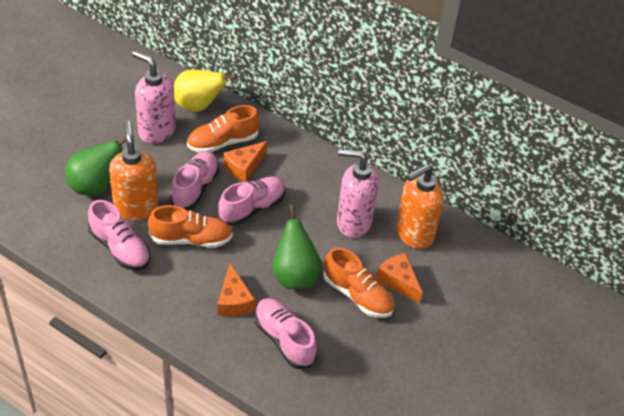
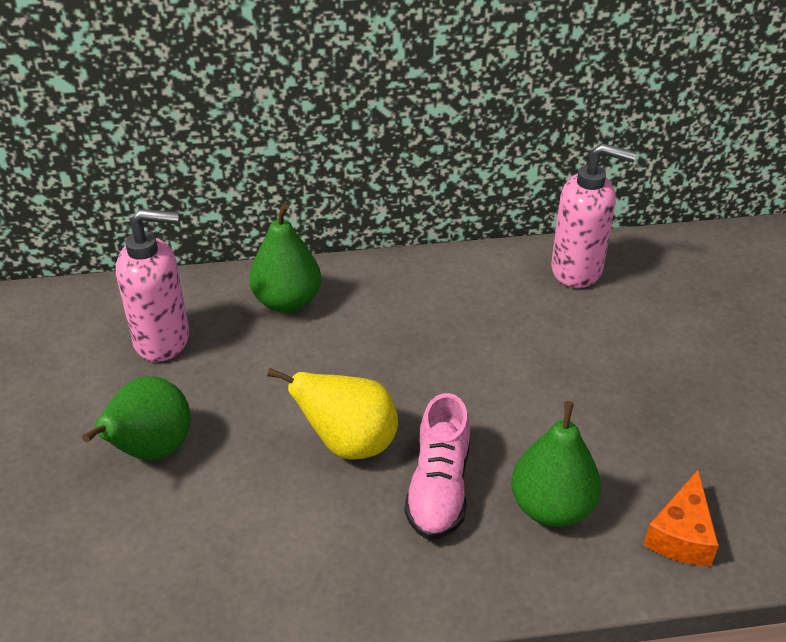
green pear: [65,138,127,195] [272,204,322,289] = 2 -> [82,376,191,460] [249,204,321,313] [511,401,601,527] = 3
orange cheese: [218,264,255,317] [223,141,267,182] [376,253,423,304] = 3 -> [643,470,719,566] = 1
orange shoe: [148,205,233,248] [187,105,260,153] [323,248,394,318] = 3 -> none = 0
orange soap dispenser: [109,120,159,221] [396,164,444,249] = 2 -> none = 0
pink shoe: [88,200,151,270] [170,151,219,210] [218,176,286,226] [255,298,317,369] = 4 -> [405,393,470,540] = 1

